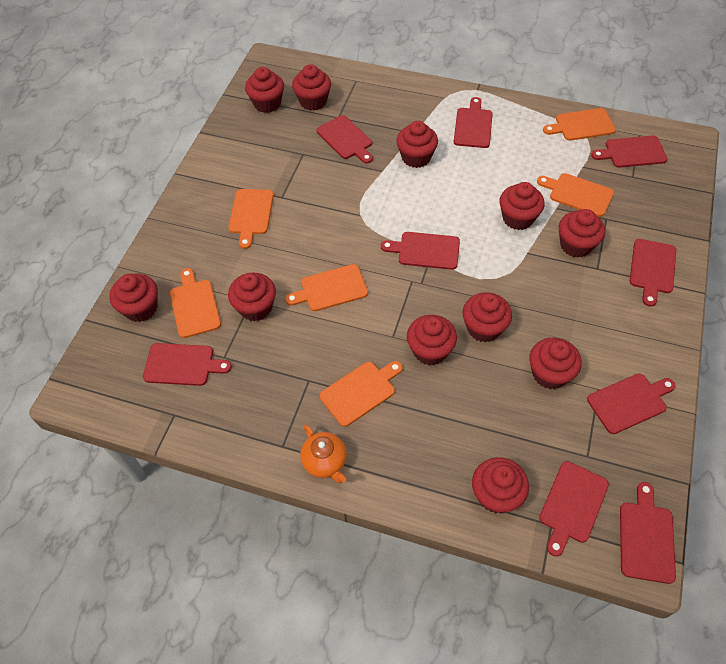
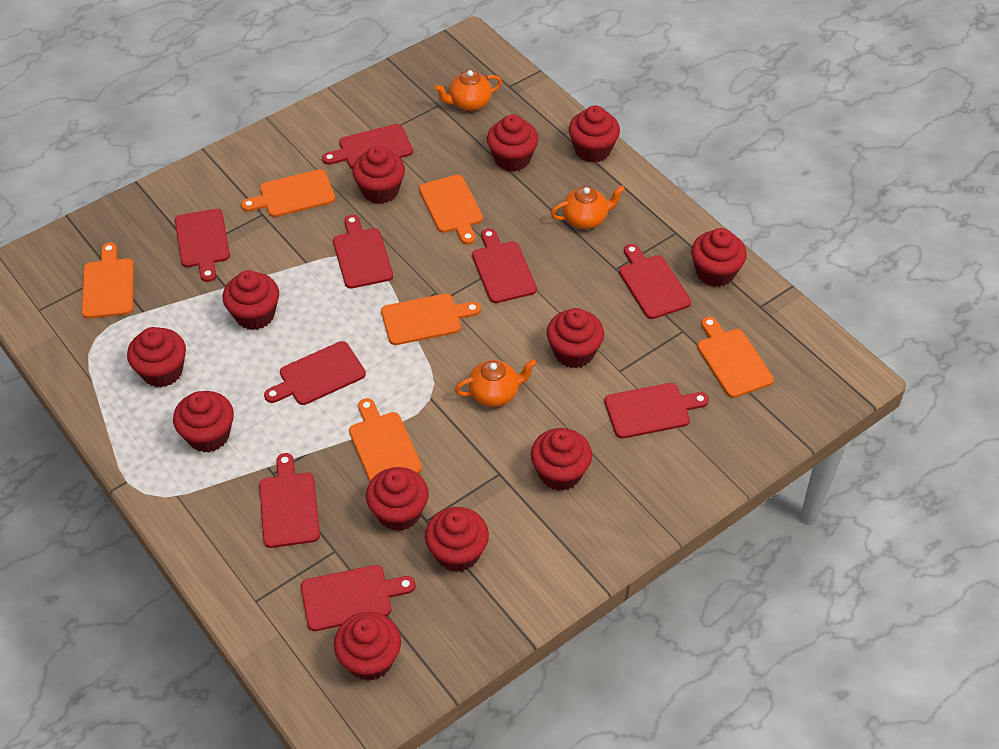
orange teapot: [300,425,347,483] = 1 -> [434,70,502,111] [455,359,537,407] [551,186,625,229] = 3
red cupcake: [109,274,158,322] [228,273,276,321] [245,67,284,113] [292,64,331,111] [396,121,438,168] [407,315,457,365] [463,292,512,342] [472,457,529,513] [499,182,544,230] [529,338,582,389] [559,209,605,258] = 11 -> [127,327,186,387] [173,391,234,453] [223,270,279,330] [334,612,401,681] [352,146,405,204] [366,467,429,531] [425,507,489,572] [487,114,538,172] [531,428,592,491] [547,308,604,368] [569,106,620,163] [691,228,747,287] = 12

